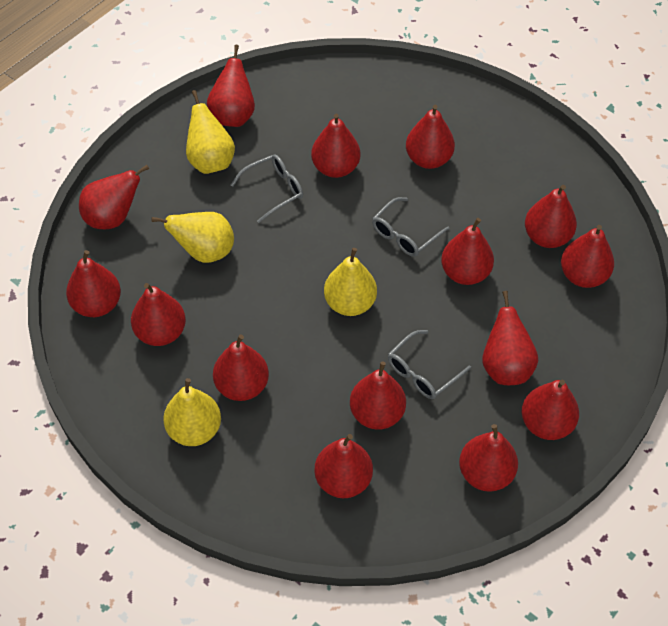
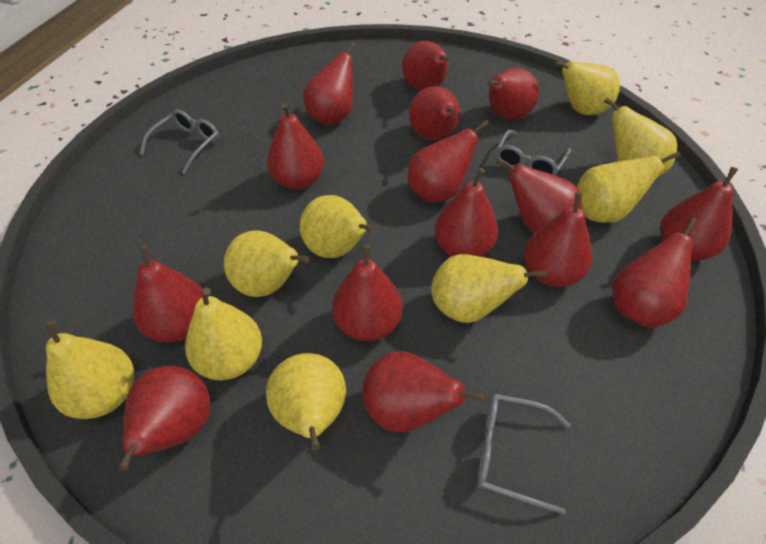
yellow pear: [152,212,234,263] [163,378,221,446] [186,90,235,174] [324,248,377,316] = 4 -> [46,320,134,419] [185,288,262,380] [224,230,309,297] [266,353,346,451] [300,195,375,258] [431,254,547,323] [554,61,620,115] [577,151,681,223] [604,97,677,176] = 9

